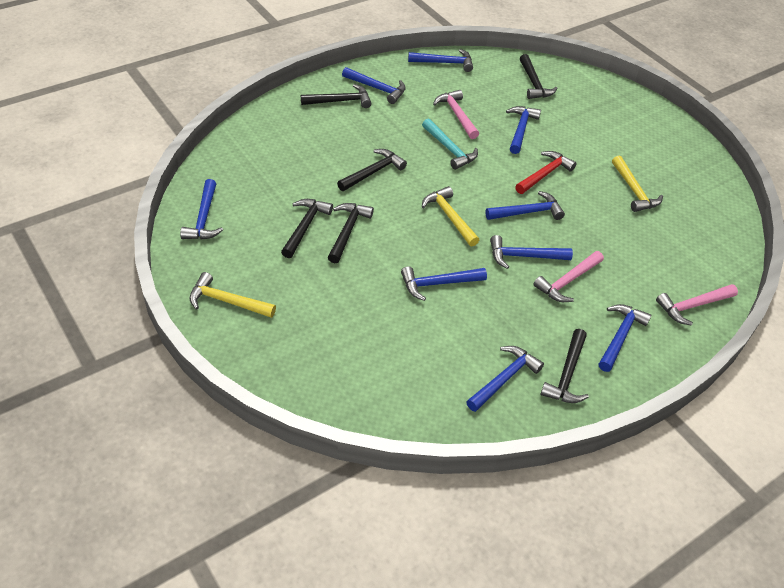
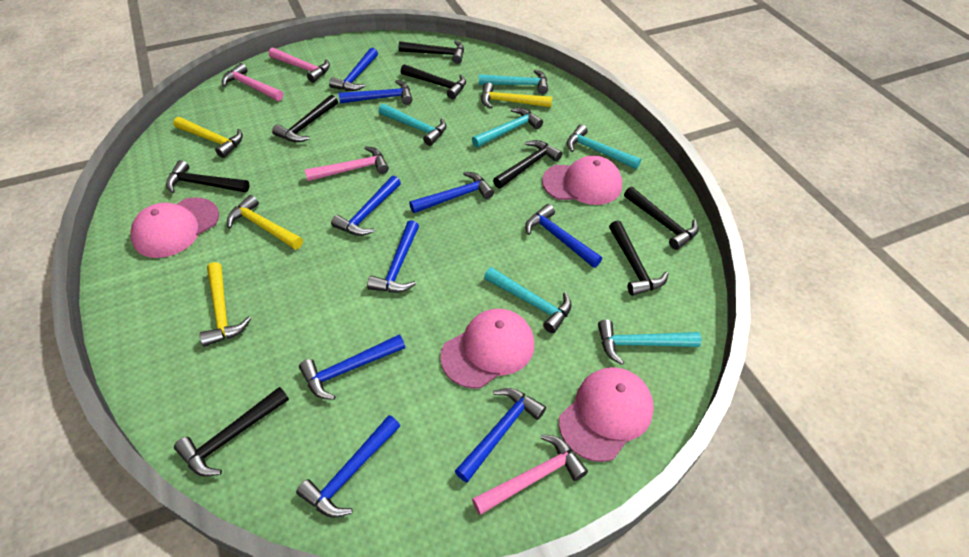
black hammer: [281,199,333,258] [301,84,371,108] [328,203,374,263] [337,149,407,191] [520,54,558,99] [540,329,589,403] = 6 -> [166,160,249,193] [174,387,289,477] [272,95,338,142] [399,40,464,64] [401,64,466,99] [493,140,562,188] [609,221,668,296] [624,187,699,250] = 8
pink cap: none = 0 -> [130,197,219,258] [440,309,534,388] [542,155,622,205] [559,367,654,462] = 4
pink hammer: [433,90,479,139] [533,251,604,302] [656,284,738,326] = 3 -> [222,63,284,101] [269,48,330,83] [305,146,389,181] [472,434,588,515] = 4
red hammer: [515,151,577,194] = 1 -> none = 0
turquoise hammer: [422,119,478,170] = 1 -> [379,104,447,146] [472,108,543,148] [479,69,548,94] [484,267,572,333] [567,124,641,169] [598,319,701,365] = 6
yellow hammer: [190,272,276,318] [422,186,479,246] [612,156,663,212] = 3 -> [173,117,243,158] [199,262,251,347] [227,195,303,250] [481,82,552,109] = 4

